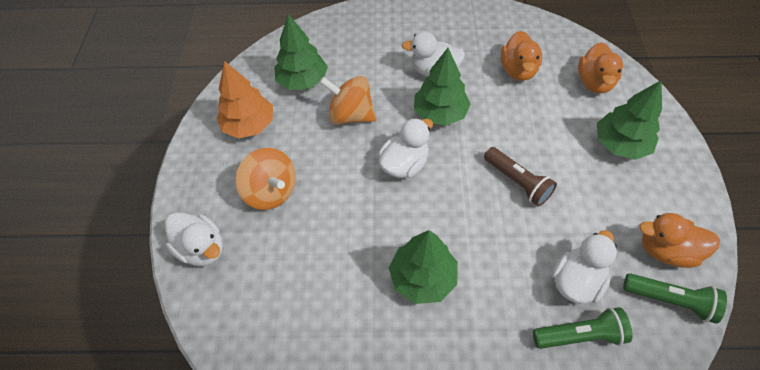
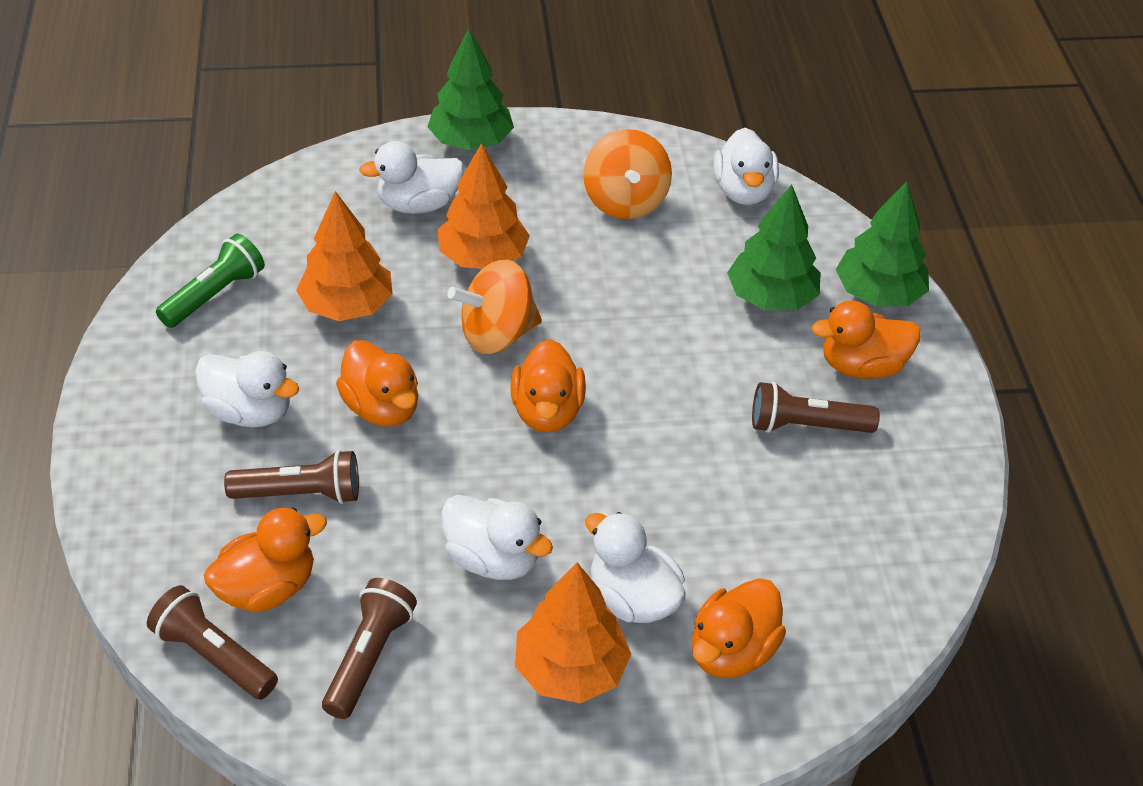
brown flashlight: [484,147,557,207] = 1 -> [147,585,278,700] [224,450,359,504] [322,578,417,719] [752,382,880,433] = 4
green flashlight: [533,307,633,349] [623,273,727,324] = 2 -> [156,234,265,328] = 1
green tree: [274,14,328,90] [389,230,458,304] [414,48,471,126] [597,80,662,160] = 4 -> [427,29,514,150] [727,184,821,310] [836,181,929,307] = 3
orange duck: [501,31,542,81] [578,42,623,93] [639,213,720,268] = 3 -> [204,507,327,613] [336,340,418,427] [510,339,586,433] [692,578,786,678] [811,301,921,379] = 5
orange tree: [216,61,273,138] = 1 -> [296,191,393,321] [438,143,530,269] [515,563,631,703] = 3
white duck: [165,213,223,266] [378,118,433,178] [402,31,465,77] [552,230,617,304] = 4 -> [195,351,299,428] [359,141,464,214] [441,495,553,580] [585,512,686,623] [713,128,779,205] = 5

